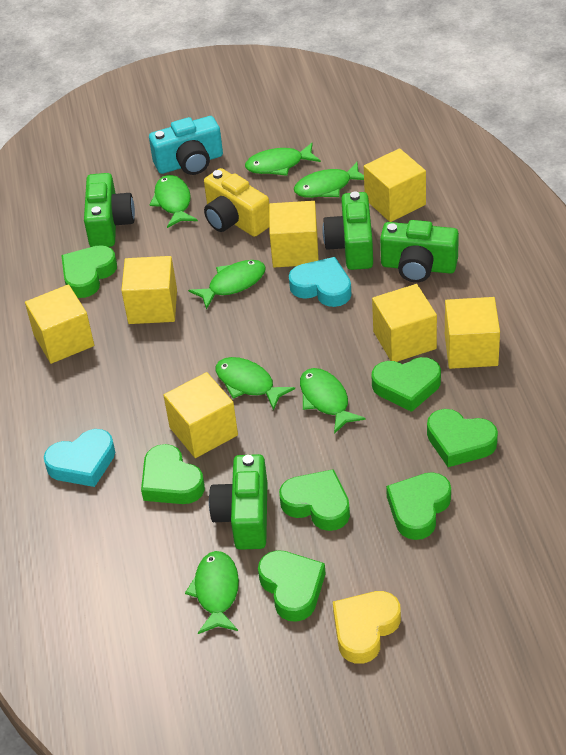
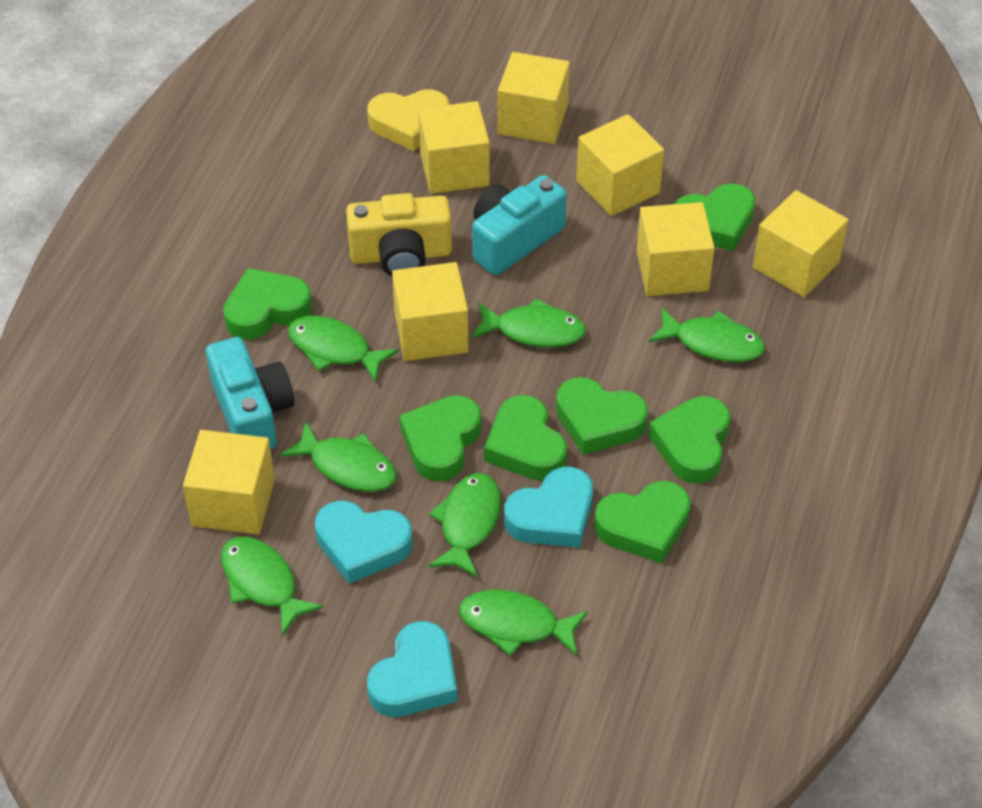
green camera: [84,173,135,247] [209,454,267,550] [322,192,373,270] [380,220,459,282] = 4 -> none = 0
turquoise camera: [149,116,223,175] = 1 -> [206,337,294,450] [472,175,567,275] = 2
turquoise heart: [44,429,115,487] [289,257,352,307] = 2 -> [315,501,413,584] [367,621,457,717] [504,467,593,548] = 3

